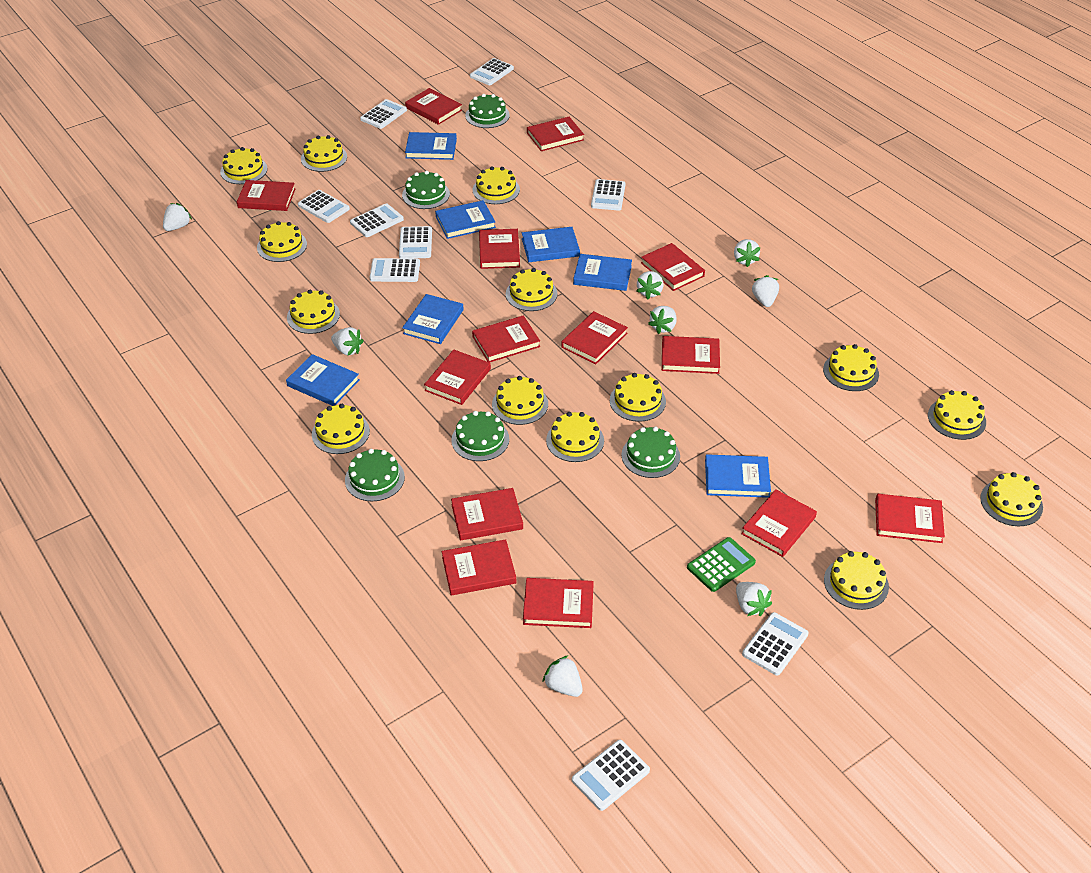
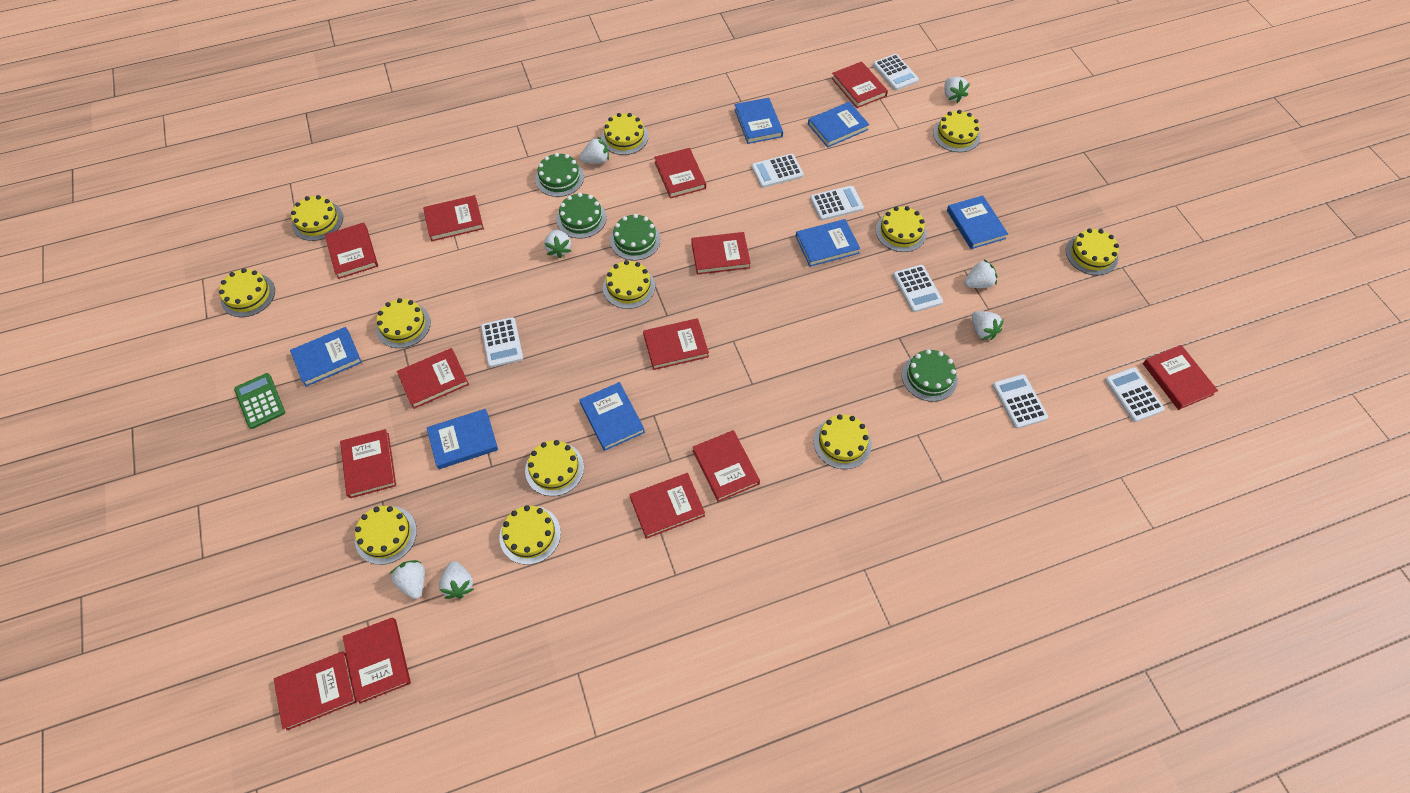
green cake: [345,449,405,501] [402,171,450,209] [451,411,509,461] [465,94,510,128] [621,427,680,478] = 5 -> [535,153,584,197] [556,193,606,239] [610,214,661,260] [902,349,958,402] = 4
red book: [237,180,295,211] [405,88,462,125] [424,349,491,405] [442,539,516,595] [451,488,523,541] [472,315,540,362] [479,229,520,269] [523,578,594,628] [527,117,584,151] [561,311,628,364] [641,243,705,291] [662,336,720,374] [741,489,817,557] [875,494,945,543] = 14 -> [274,651,357,730] [325,223,378,279] [340,429,396,498] [343,617,411,704] [397,348,469,409] [423,195,484,241] [629,473,705,539] [643,318,709,370] [654,148,706,198] [691,232,751,275] [693,430,760,502] [831,62,888,108] [1143,345,1218,410] = 13
white calculator: [298,190,350,223] [350,203,404,237] [360,99,407,129] [370,258,420,282] [399,226,432,259] [470,58,514,85] [572,740,650,811] [591,179,626,211] [742,612,808,676] = 9 -> [481,317,523,368] [751,154,804,188] [810,186,864,220] [873,54,919,90] [893,265,943,312] [992,374,1048,429] [1105,367,1165,422] = 7
white strawberry: [163,203,192,231] [331,327,364,355] [543,655,583,697] [637,271,663,299] [648,306,676,334] [734,239,760,267] [736,582,772,616] [752,275,779,307] = 8 -> [390,560,425,599] [439,561,474,599] [544,229,571,259] [580,137,609,164] [944,77,970,103] [964,259,997,288] [972,311,1004,340] = 7
yellow cake: [220,147,268,184] [257,221,307,262] [287,290,340,334] [301,135,347,172] [312,404,370,454] [473,166,520,204] [492,376,548,425] [506,268,557,311] [546,412,604,462] [610,373,666,422] [823,344,879,391] [824,551,889,610] [928,390,986,440] [980,472,1043,526] = 14 -> [219,268,275,317] [291,195,343,241] [355,506,417,565] [376,298,431,348] [500,505,561,565] [525,440,584,496] [601,113,648,155] [603,260,655,309] [814,414,872,469] [876,206,927,252] [933,110,981,152] [1066,228,1119,275] = 12

